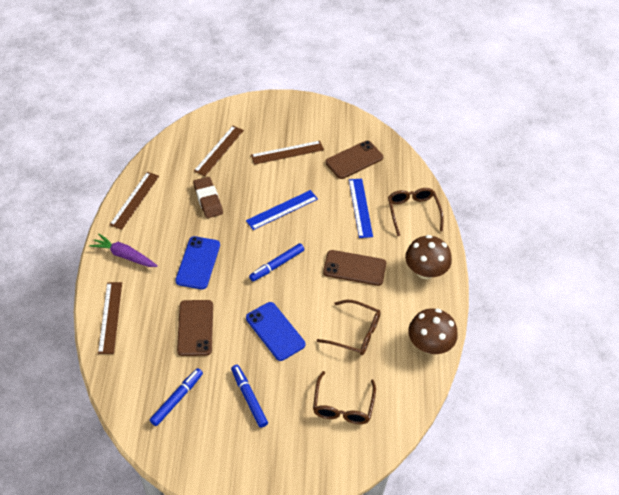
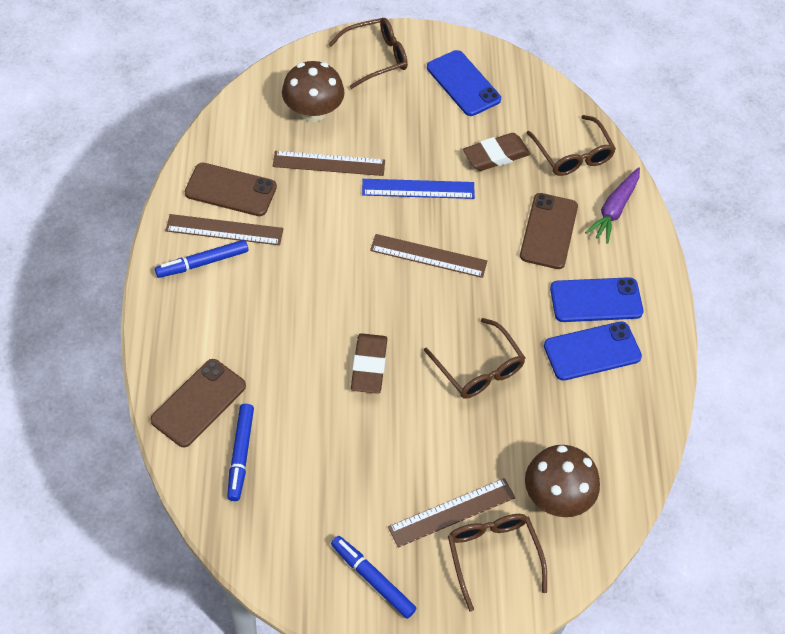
blue phone: [175,236,220,289] [246,302,305,361] = 2 -> [427,50,501,116] [544,321,642,381] [550,277,643,322] = 3
blue ruler: [246,190,318,230] [349,179,373,238] = 2 -> [362,179,475,199] = 1
brown eraser: [193,177,223,218] = 1 -> [351,333,387,394] [463,133,530,171] = 2
brown glasses: [313,371,376,424] [317,300,381,355] [388,188,444,236] = 3 -> [328,18,408,89] [424,318,525,398] [448,514,547,611] [527,115,616,176] = 4

